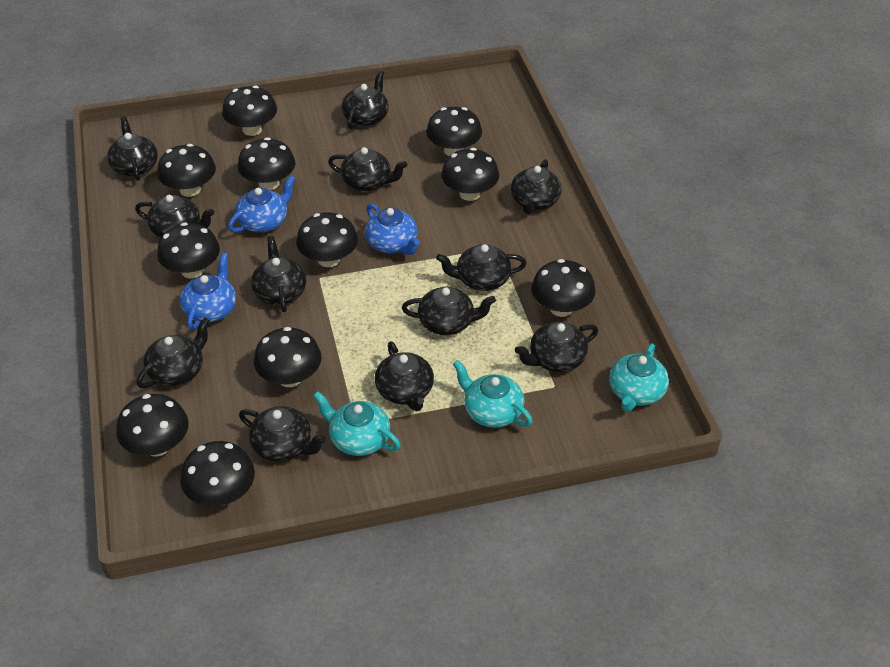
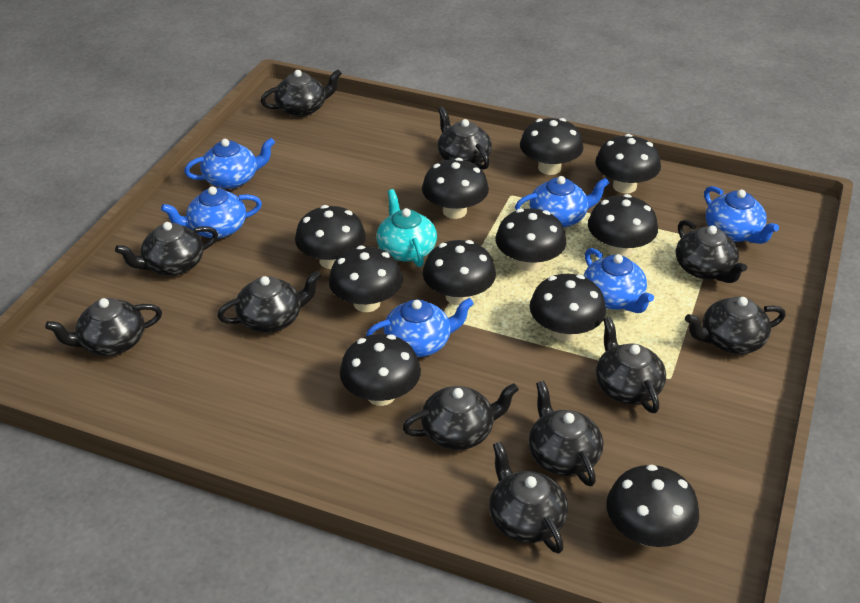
black teapot: [107,117,158,181] [135,195,214,238] [136,317,210,388] [239,406,326,462] [251,236,306,312] [328,147,407,191] [341,70,389,129] [375,341,434,411] [402,287,496,335] [436,244,527,291] [511,159,562,214] [515,322,598,372] = 12 -> [45,298,162,356] [115,222,218,275] [217,271,321,333] [261,69,342,117] [402,383,519,450] [437,107,492,170] [489,441,568,554] [528,381,603,486] [596,317,666,413] [676,220,747,283] [685,296,786,354] = 11
blue teapot: [180,253,236,330] [228,176,295,233] [365,204,420,255] = 3 -> [161,186,262,239] [184,138,275,189] [366,298,474,357] [515,176,610,227] [584,248,654,313] [704,186,779,244] = 6
turquoise teapot: [313,391,401,456] [453,360,533,428] [609,343,669,412] = 3 -> [376,189,437,267] = 1

